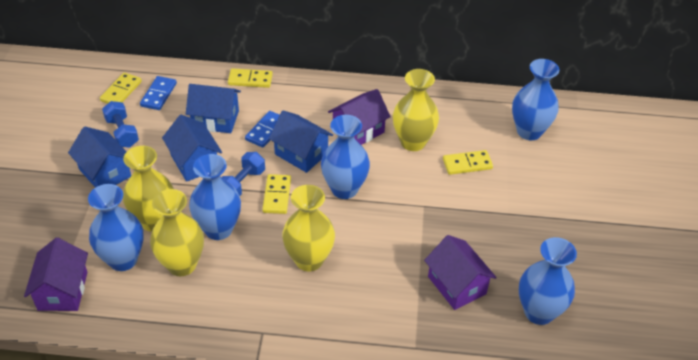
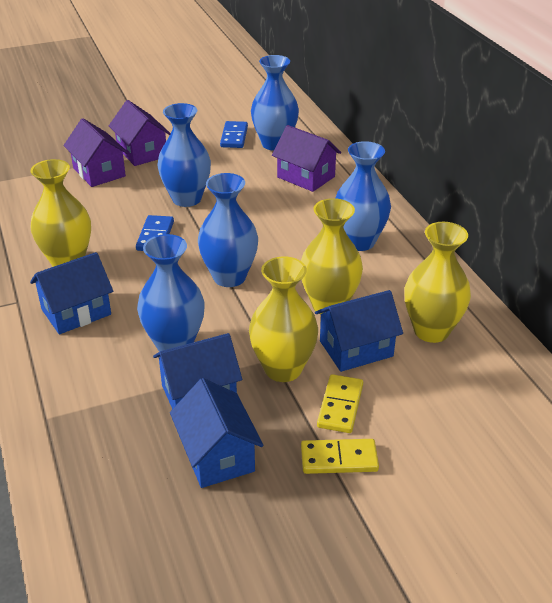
blue dumbbell: [102,101,139,148] [221,152,265,196] = 2 -> none = 0
yellow domino: [100,73,142,104] [228,68,273,88] [262,174,291,214] [443,150,493,175] = 4 -> [301,439,379,474] [317,374,363,433] = 2

